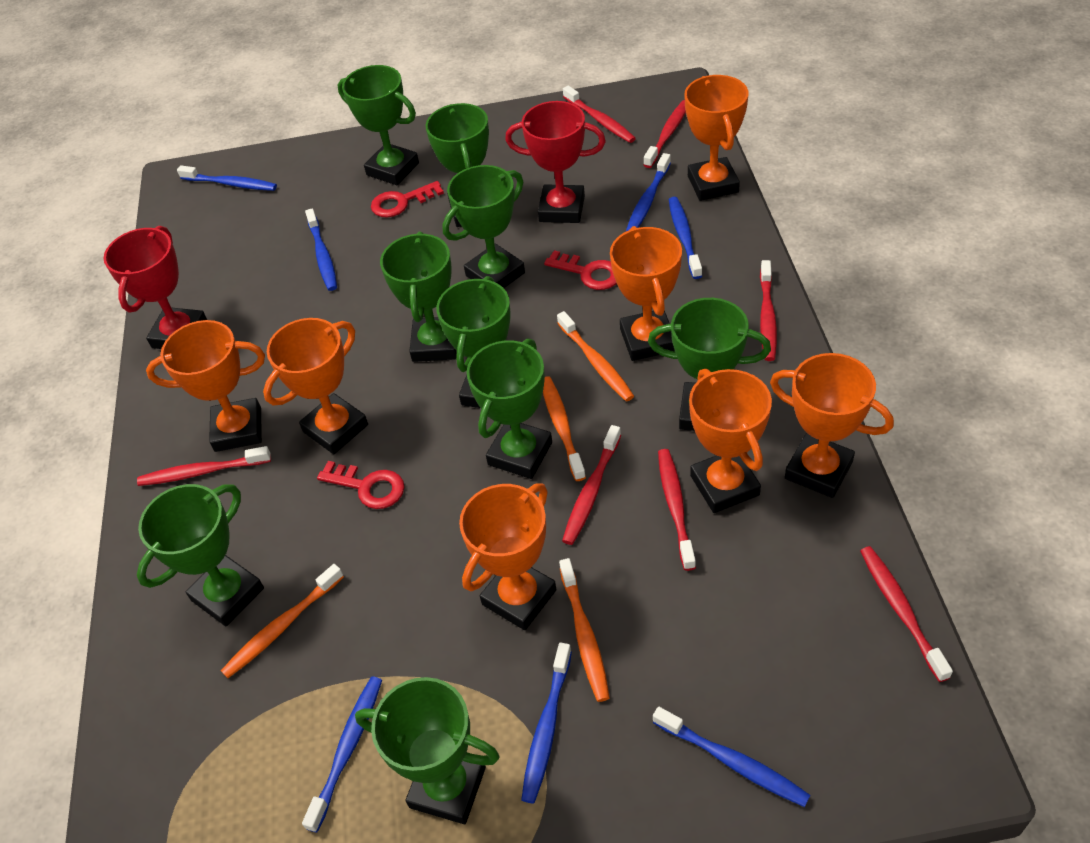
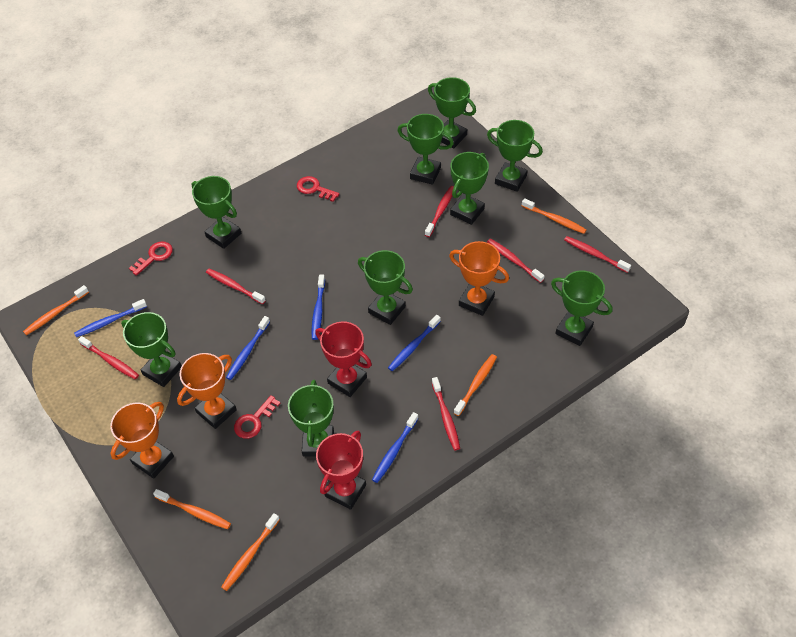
blue toothbrush: [177,165,277,191] [302,676,382,833] [305,208,337,291] [521,643,572,804] [626,153,671,231] [653,707,811,807] [669,197,702,279] = 7 -> [74,299,147,337] [226,316,270,380] [312,275,325,340] [372,412,419,483] [388,315,441,371] = 5
orange toothbrush: [221,564,344,678] [543,376,586,481] [557,311,634,402] [559,558,610,702] = 4 -> [23,285,89,335] [153,489,231,529] [221,513,280,591] [454,354,497,416] [522,198,587,234] = 5
orange trophy: [146,320,265,452] [263,318,368,454] [459,483,556,630] [610,226,682,361] [684,75,748,201] [689,369,772,513] [770,353,894,498] = 7 -> [110,402,174,479] [177,353,237,429] [449,241,509,316] = 3
red toothbrush: [137,446,271,486] [562,425,621,545] [563,86,636,143] [644,100,686,168] [658,449,696,571] [760,260,777,361] [860,546,953,682] = 7 -> [78,336,139,380] [206,269,266,304] [425,186,454,237] [432,377,460,450] [487,238,544,283] [564,236,631,273] = 6

